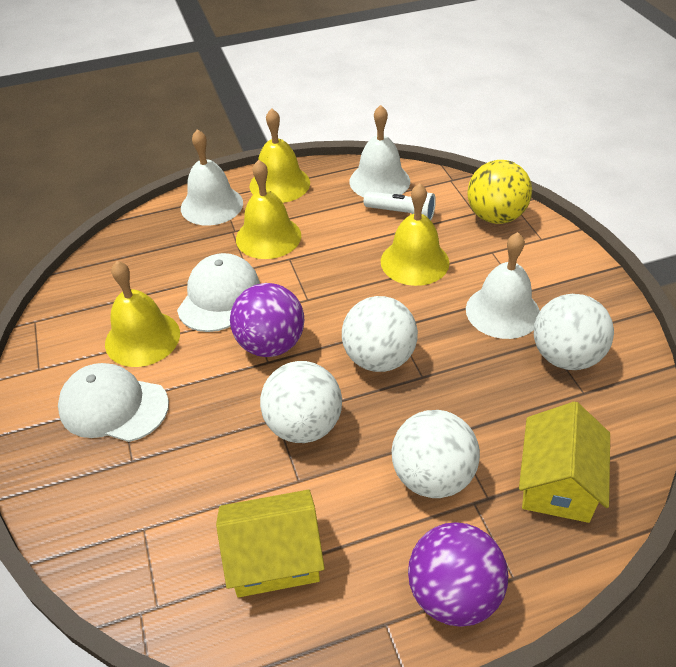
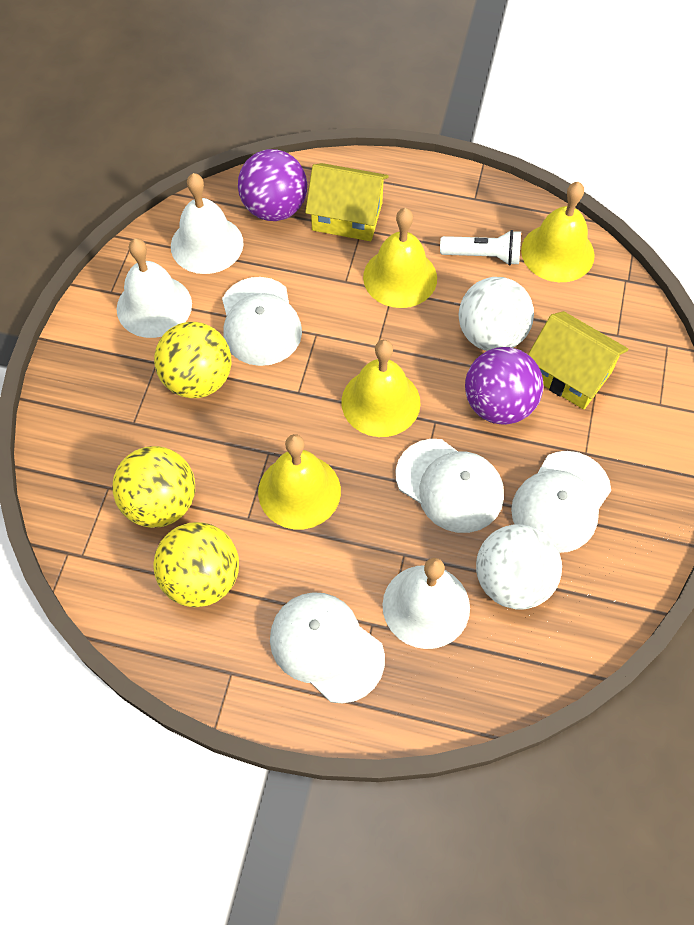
white ball: [260,361,342,443] [342,296,418,372] [392,410,480,498] [534,294,614,370] = 4 -> [459,277,534,351] [476,524,562,609] = 2
white cap: [58,363,169,442] [177,253,260,332] = 2 -> [222,277,302,366] [270,592,385,704] [396,439,504,533] [511,451,611,553] = 4
yellow ball: [467,160,532,224] = 1 -> [112,446,195,528] [153,522,239,607] [154,322,231,398] = 3

